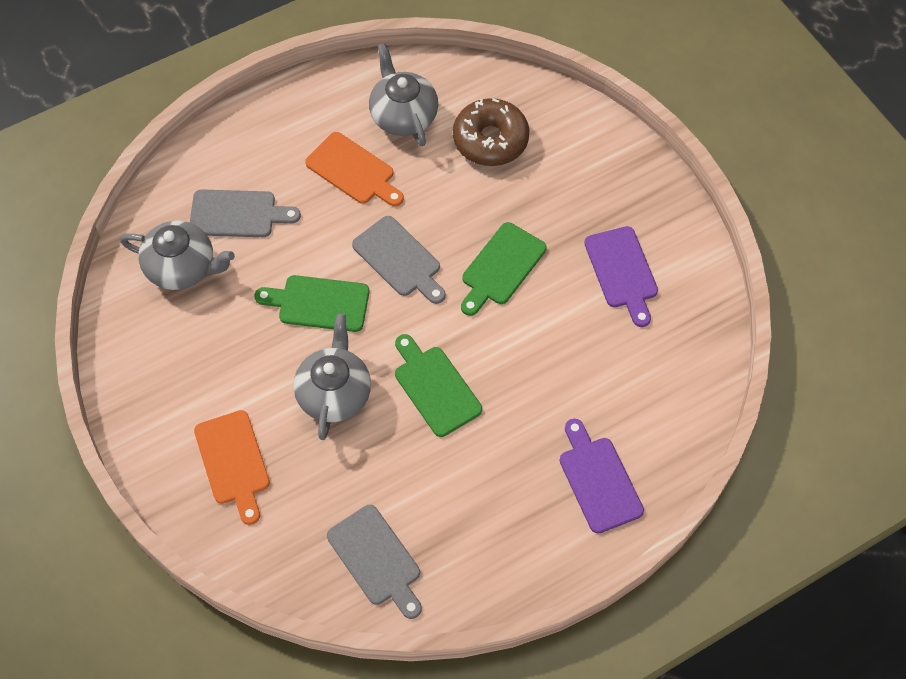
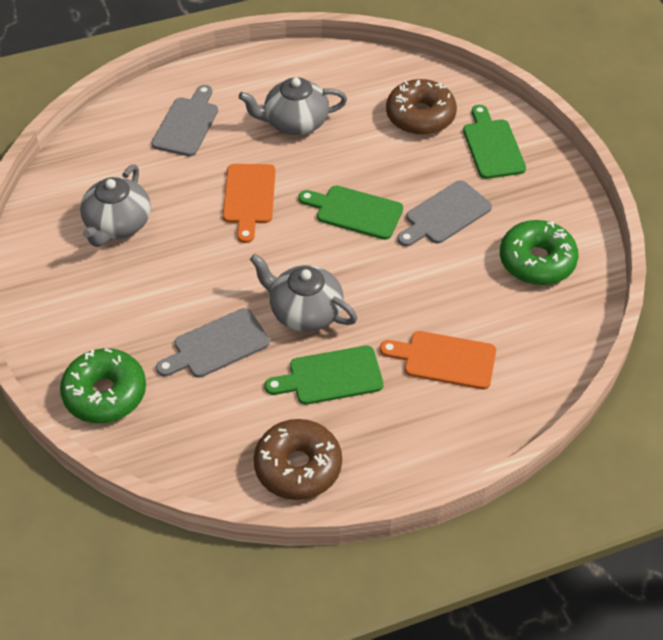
brown donut: [453,98,529,166] = 1 -> [254,419,342,500] [386,79,457,135] = 2
green donut: none = 0 -> [60,348,146,423] [500,220,579,285] = 2
purple cutting board: [560,419,644,534] [584,226,658,327] = 2 -> none = 0

